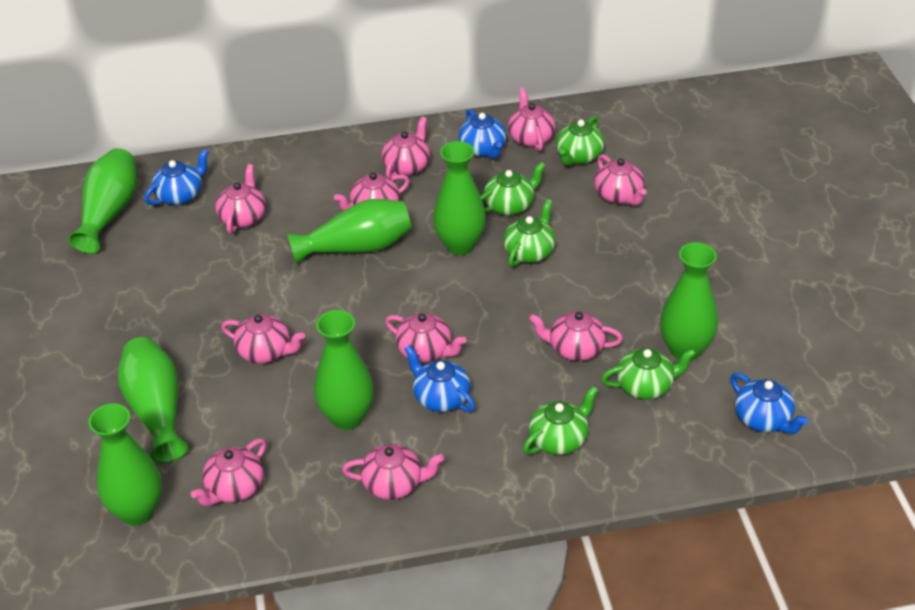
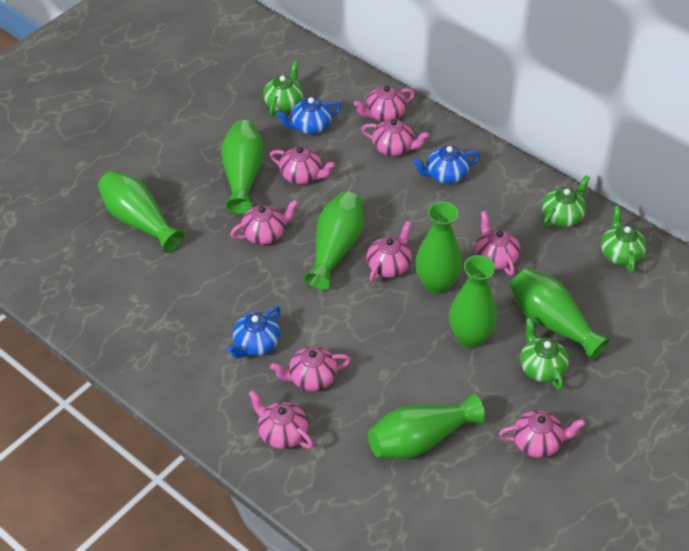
blue teapot: [144,149,209,205] [405,345,475,412] [459,109,506,159] [730,373,808,434] = 4 -> [227,306,281,358] [277,97,342,134] [413,146,480,184] = 3
green teapot: [480,162,546,216] [503,199,555,267] [523,386,598,455] [556,116,604,166] [601,348,696,400] = 5 -> [263,61,304,116] [520,318,569,390] [542,175,590,228] [601,206,647,273] = 4
pink teapot: [191,439,266,506] [215,164,266,234] [221,314,305,364] [334,172,409,211] [342,444,444,500] [382,117,430,179] [385,313,466,363] [508,88,555,151] [529,311,623,361] [594,154,647,206] = 10 -> [230,200,298,245] [248,390,314,449] [269,146,335,184] [270,346,351,391] [354,85,415,122] [361,119,429,156] [367,221,412,282] [475,211,520,276] [499,410,585,458] = 9

